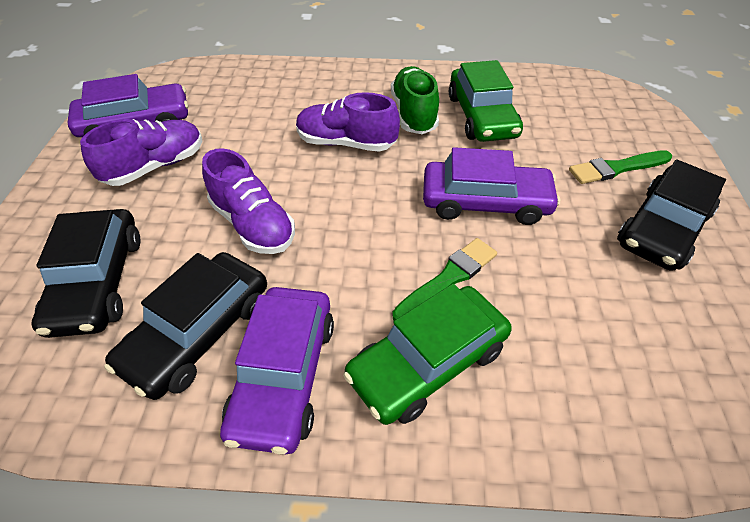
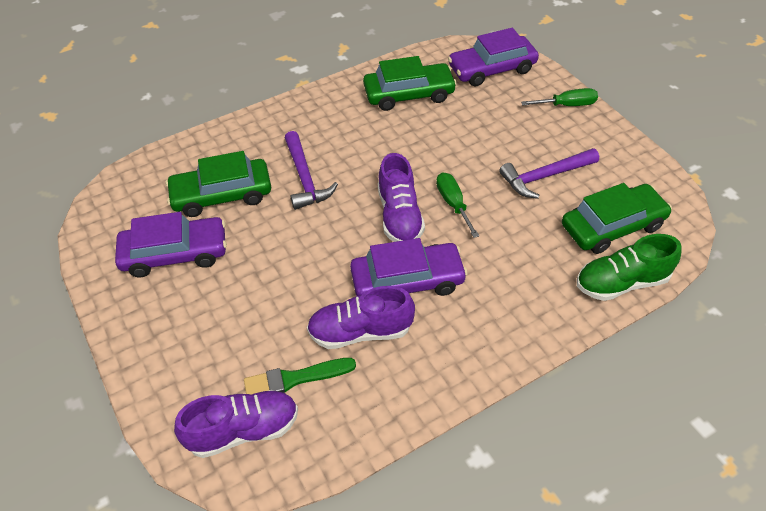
black car: [32,209,140,338] [104,252,267,400] [617,160,726,271] = 3 -> none = 0
green brush: [392,238,497,321] [569,150,672,184] = 2 -> [244,358,356,395] = 1
green car: [343,284,512,425] [449,60,523,142] = 2 -> [166,151,271,217] [363,56,457,111] [562,183,672,254] = 3
green screwdriver: none = 0 -> [436,172,479,238] [521,88,598,106] = 2
purple hammer: none = 0 -> [285,131,338,210] [499,148,599,199] = 2

